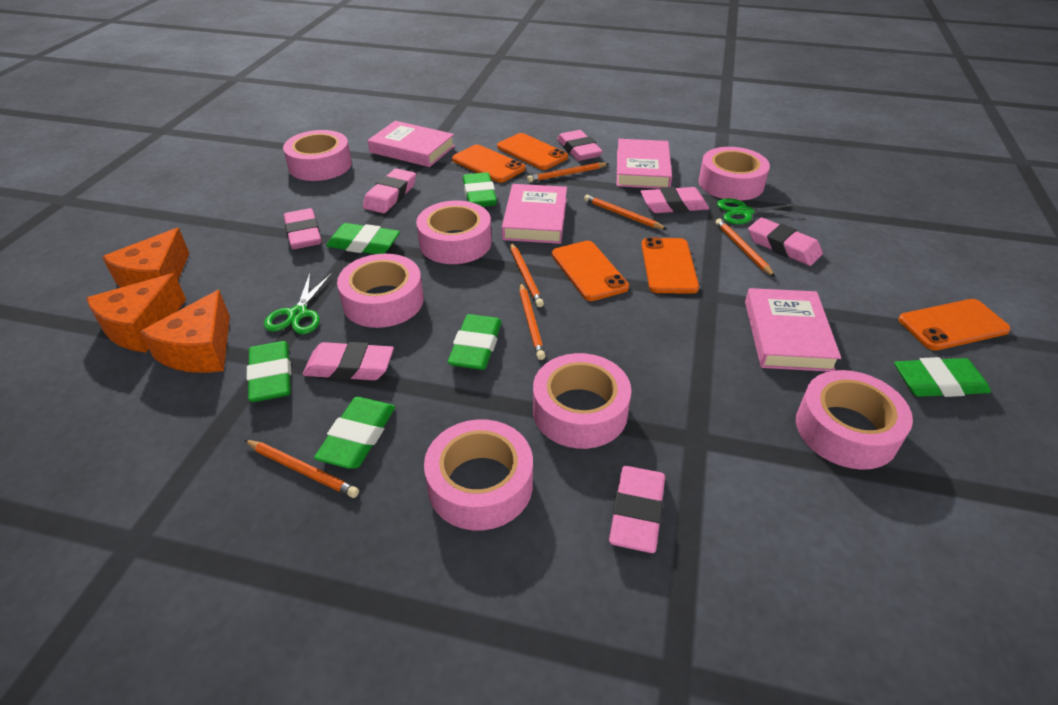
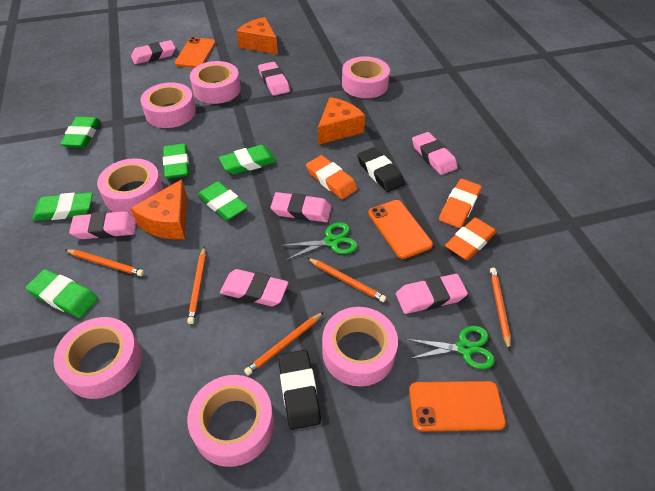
black eraser: none = 0 -> [278,350,321,430] [357,147,404,192] = 2
orange eraser: none = 0 -> [306,155,358,199] [439,179,482,228] [445,218,497,260] = 3
orange pencil: [244,440,359,498] [510,243,544,307] [519,283,545,360] [527,163,609,182] [584,195,667,230] [715,219,775,277] = 6 -> [66,249,144,276] [187,246,206,324] [244,312,324,375] [307,258,386,302] [490,268,511,351] = 5
orange phone: [452,144,525,183] [497,133,568,170] [552,241,629,301] [641,237,699,294] [898,299,1011,351] = 5 -> [175,37,215,68] [368,200,433,259] [409,381,506,431] = 3
pink book: [367,121,455,167] [502,184,567,244] [617,139,672,189] [745,288,841,372] = 4 -> none = 0

